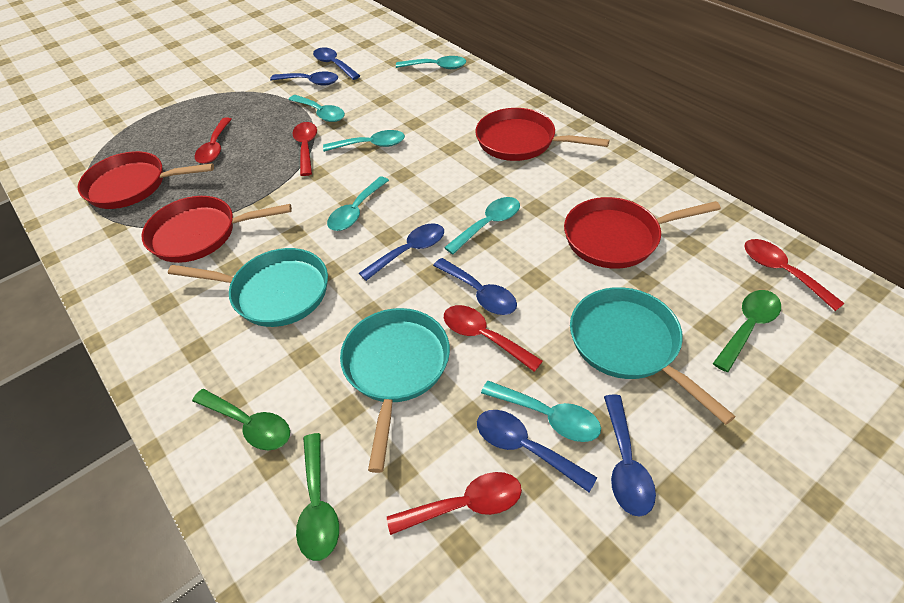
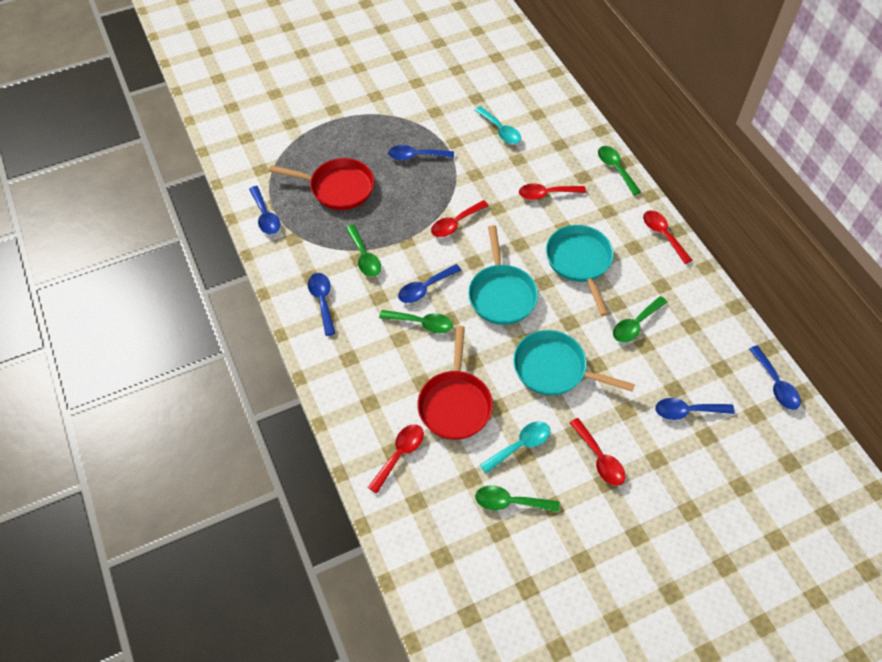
green spoon: [192,389,290,450] [296,433,339,561] [713,290,781,372] = 3 -> [346,225,381,277] [379,310,453,333] [475,486,560,512] [598,146,641,196] [613,296,667,342] = 5
red pan: [78,151,214,209] [141,196,292,263] [475,108,610,161] [564,197,721,269] = 4 -> [269,158,374,210] [417,326,493,440] = 2
turquoise spoon: [289,95,345,122] [323,130,405,152] [327,177,389,231] [396,56,466,69] [444,197,520,254] [481,381,601,442] = 6 -> [475,106,521,144] [480,421,550,474] = 2

